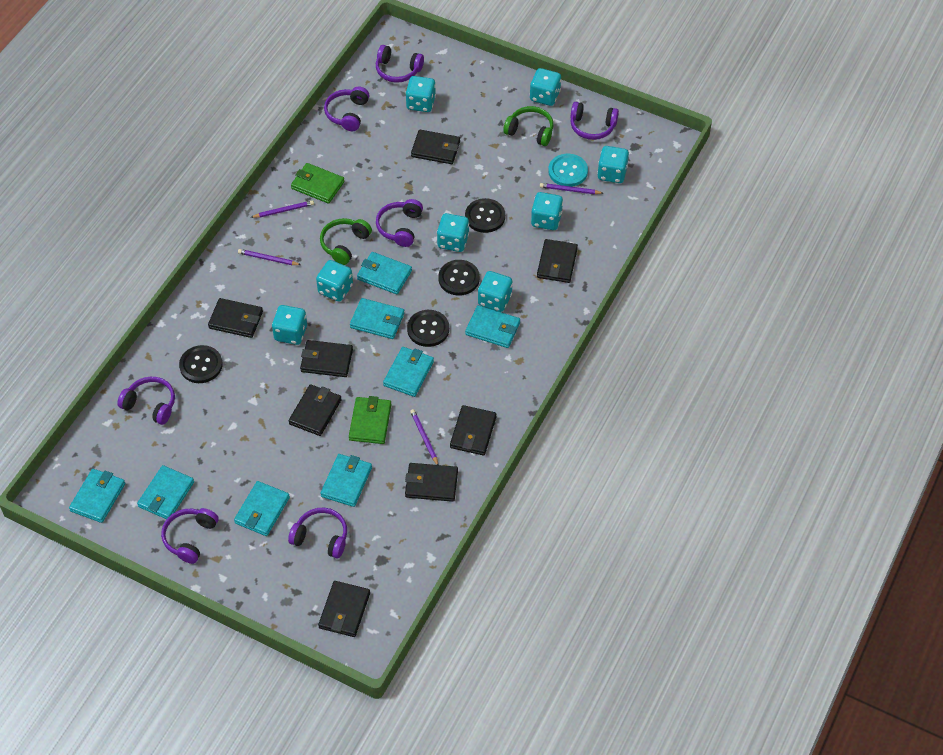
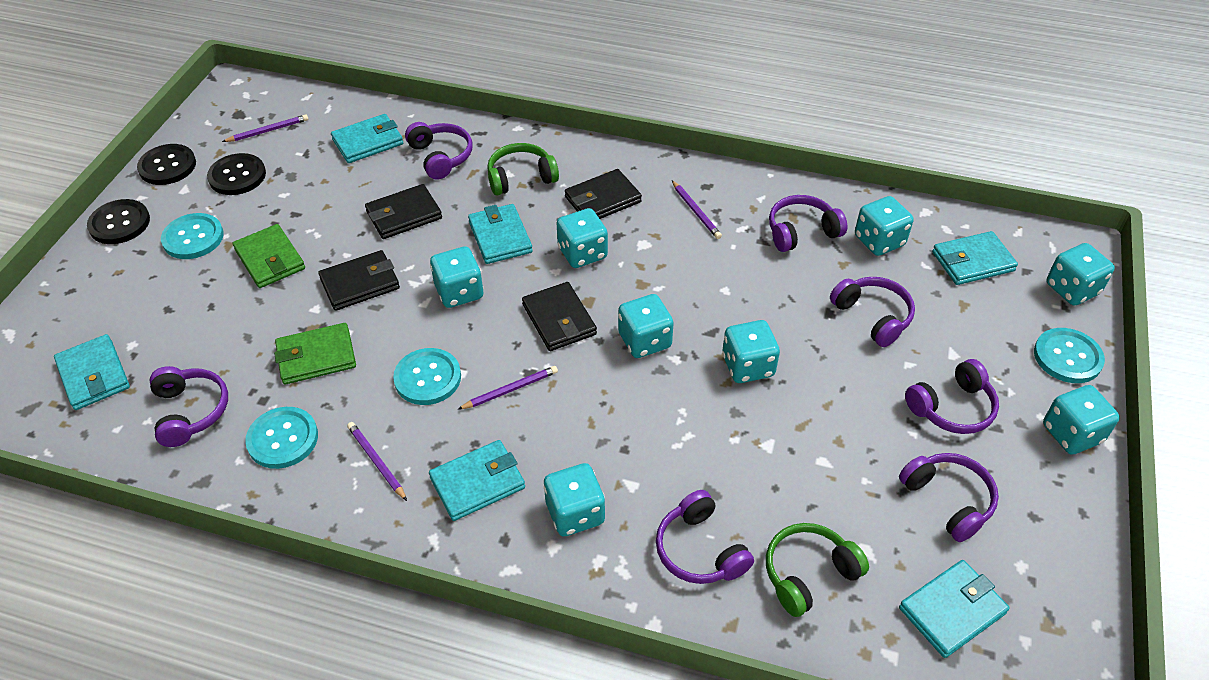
black button: [179,345,223,383] [407,310,449,347] [438,260,480,296] [465,198,505,233] = 4 -> [87,199,150,244] [137,144,196,185] [207,153,266,195] = 3
black wallet: [208,298,263,338] [289,384,342,436] [300,340,353,377] [318,581,370,637] [405,463,458,502] [411,130,460,164] [450,405,496,455] [537,239,578,283] = 8 -> [318,250,400,311] [365,184,442,239] [522,282,597,351] [565,169,642,219] = 4
turquoise button: [548,154,588,187] = 1 -> [161,213,224,259] [245,407,318,469] [393,348,461,405] [1034,328,1105,383] = 4
turquoise wallet: [69,469,125,523] [137,465,194,519] [234,481,290,536] [320,454,372,507] [350,298,405,339] [357,252,412,294] [383,347,434,397] [465,305,520,348] = 8 -> [54,334,130,410] [331,114,403,163] [429,440,525,521] [468,204,533,264] [899,560,1009,658] [932,231,1018,285] = 6

